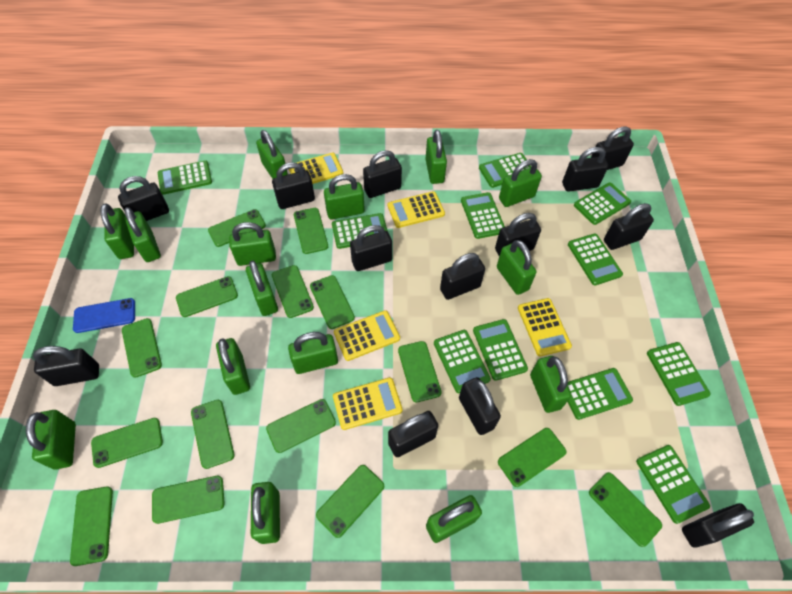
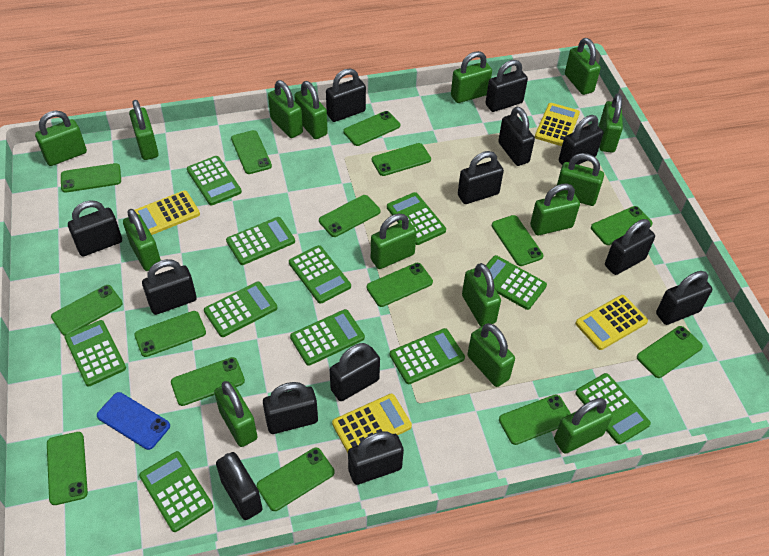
yellow calculator: [289,153,343,184] [333,377,403,430] [334,310,400,361] [388,191,445,228] [518,298,572,356] = 5 -> [134,190,200,235] [332,394,412,453] [535,103,580,146] [575,295,648,350] = 4

